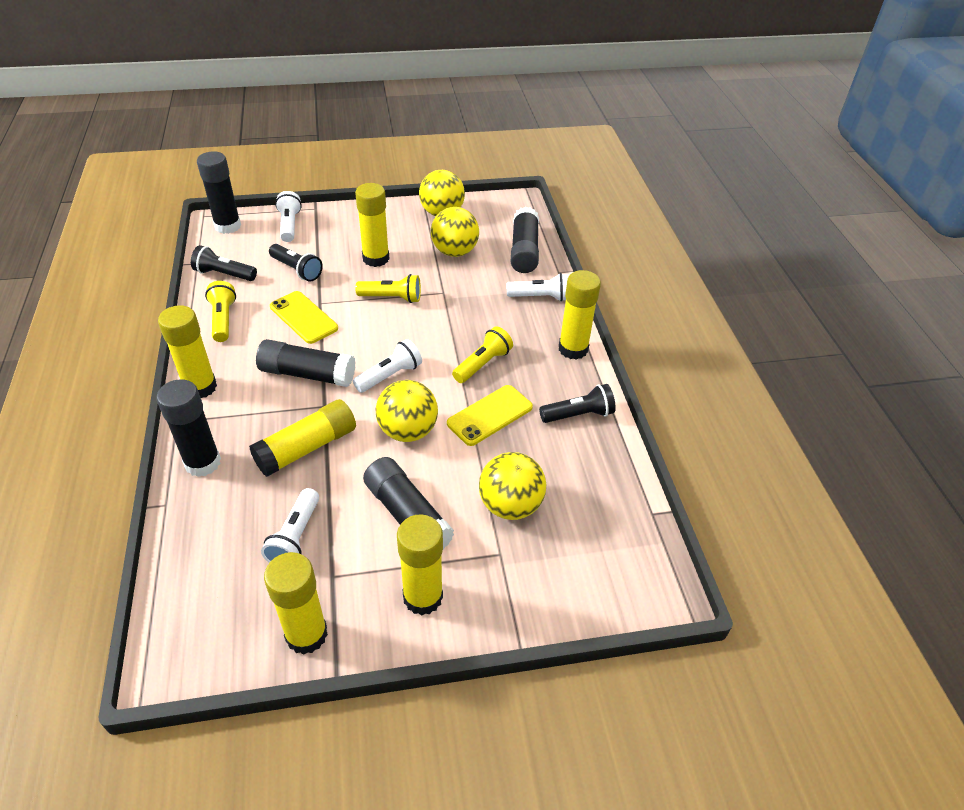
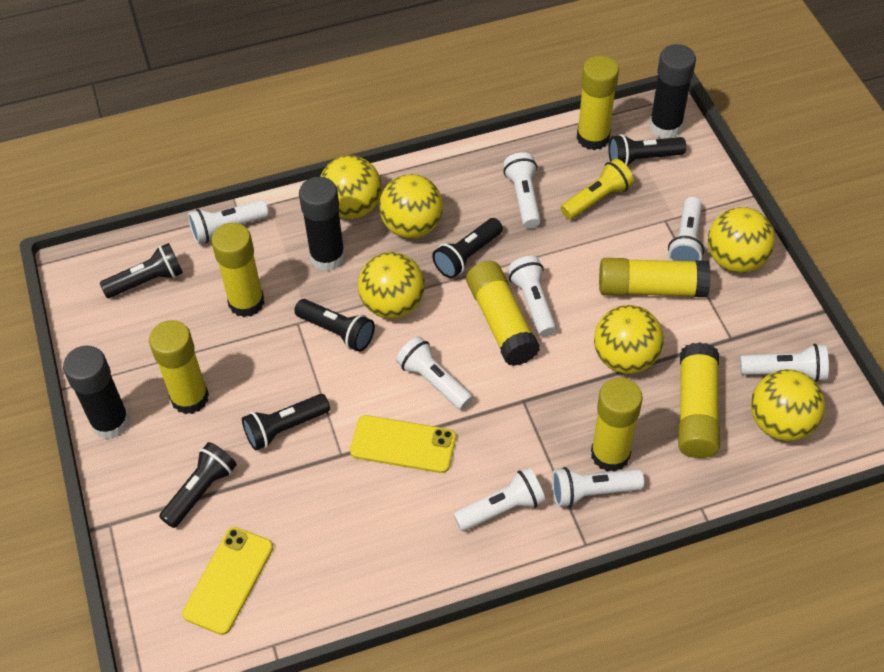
black flashlight: [191,245,257,281] [269,244,323,282] [539,384,616,423] = 3 -> [100,243,183,298] [159,442,237,528] [242,394,330,451] [294,299,375,352] [432,218,503,278] [609,134,686,166] = 6
black glue stick: [156,379,221,477] [197,151,241,234] [256,339,356,387] [363,457,454,549] [510,207,539,273] = 5 -> [63,346,130,440] [299,177,345,271] [649,44,696,139] = 3
white flashlight: [261,488,319,563] [275,191,302,242] [353,339,422,393] [507,273,569,302] = 4 -> [188,200,269,244] [396,336,473,410] [453,468,545,531] [503,152,541,228] [507,256,556,337] [552,467,644,508] [668,197,704,261] [740,344,829,382] = 8
yellow ball: [376,380,438,442] [419,170,465,216] [431,207,479,257] [479,452,546,520] = 4 -> [320,155,382,219] [358,252,425,319] [379,174,443,238] [594,305,664,374] [708,207,775,273] [751,369,825,441] = 6
yellow flashlight: [205,281,236,342] [355,274,421,303] [452,326,513,383] = 3 -> [561,159,634,220] = 1
yellow glue stick: [158,305,217,398] [249,399,356,477] [264,552,328,655] [355,183,389,267] [397,514,443,615] [559,270,601,360] = 6 -> [149,320,209,414] [211,223,264,317] [466,261,540,366] [577,56,619,150] [591,378,643,472] [599,258,711,297] [678,342,720,458] = 7

